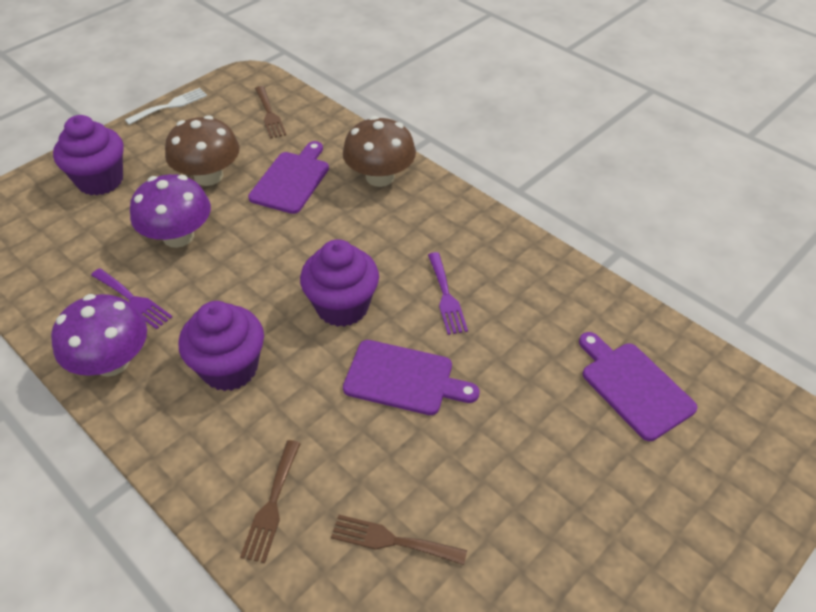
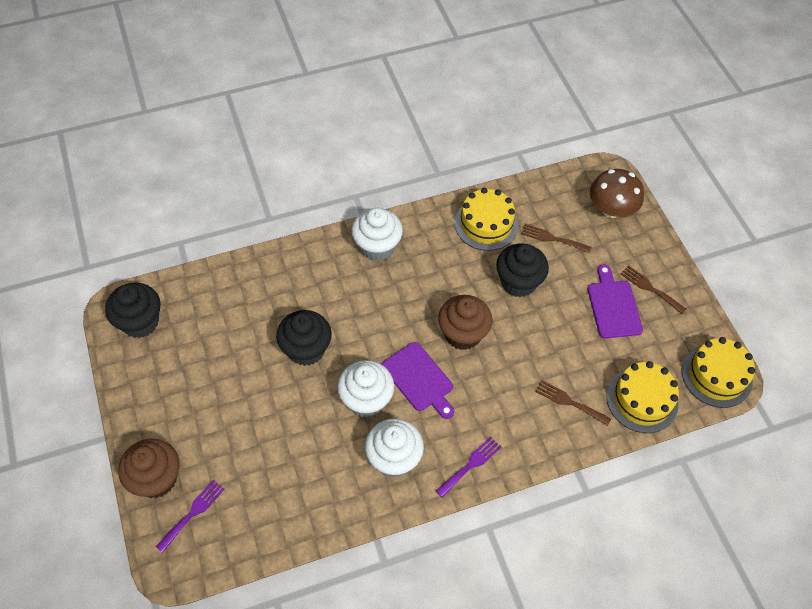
black cupcake: none = 0 -> [105,283,161,338] [276,310,332,366] [496,244,549,297] = 3
brown cupcake: none = 0 -> [119,439,179,498] [438,295,492,350] = 2
brown mushroom: [165,115,239,186] [343,116,416,187] = 2 -> [590,169,644,218] = 1
purple cupcake: [53,115,123,196] [179,301,264,391] [300,239,379,327] = 3 -> none = 0
purple cutting board: [248,141,329,214] [343,340,479,415] [579,332,697,441] = 3 -> [382,342,454,419] [588,264,643,338] = 2
purple mushroom: [51,294,147,377] [130,174,211,248] = 2 -> none = 0
white cupcake: none = 0 -> [337,360,394,417] [352,208,403,261] [365,419,424,477] = 3
white fork: [125,88,207,125] = 1 -> none = 0
yellow cake: none = 0 -> [455,188,518,251] [606,361,679,433] [681,337,755,408] = 3

